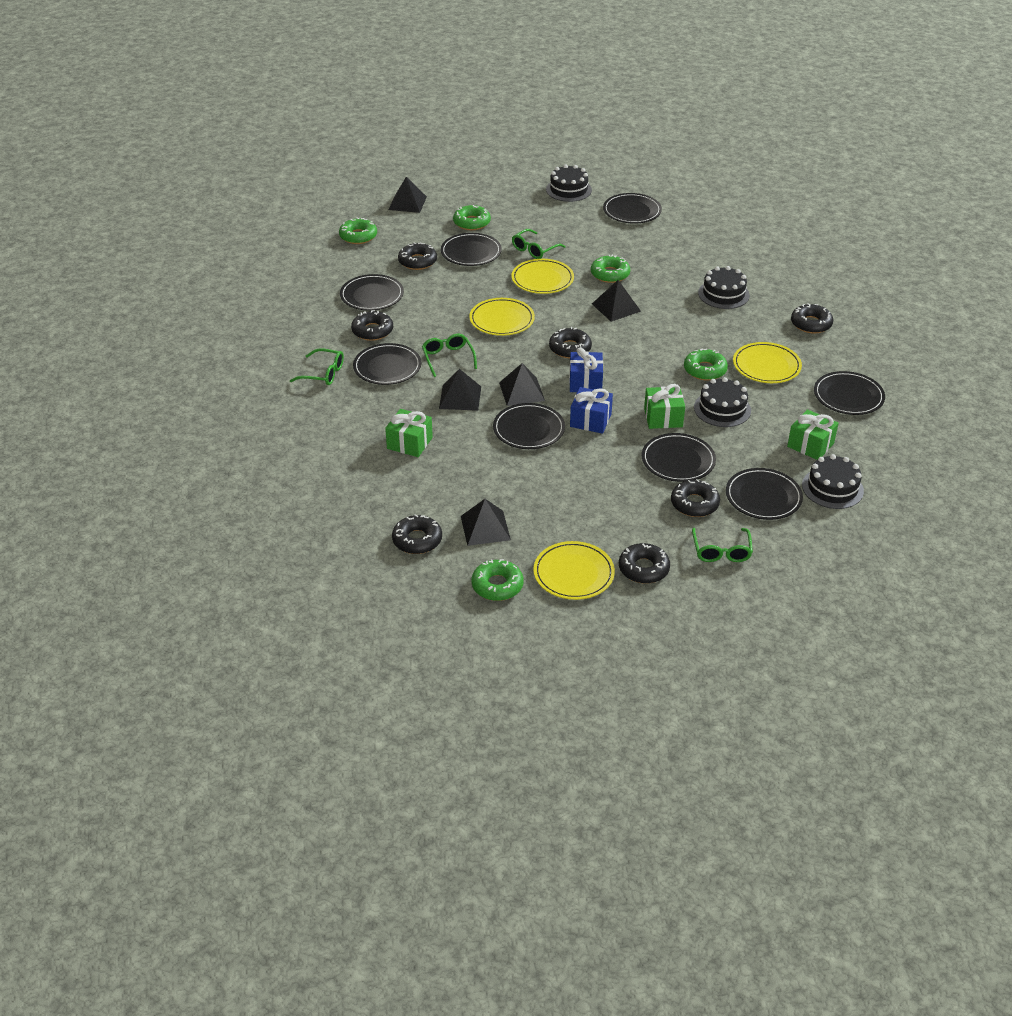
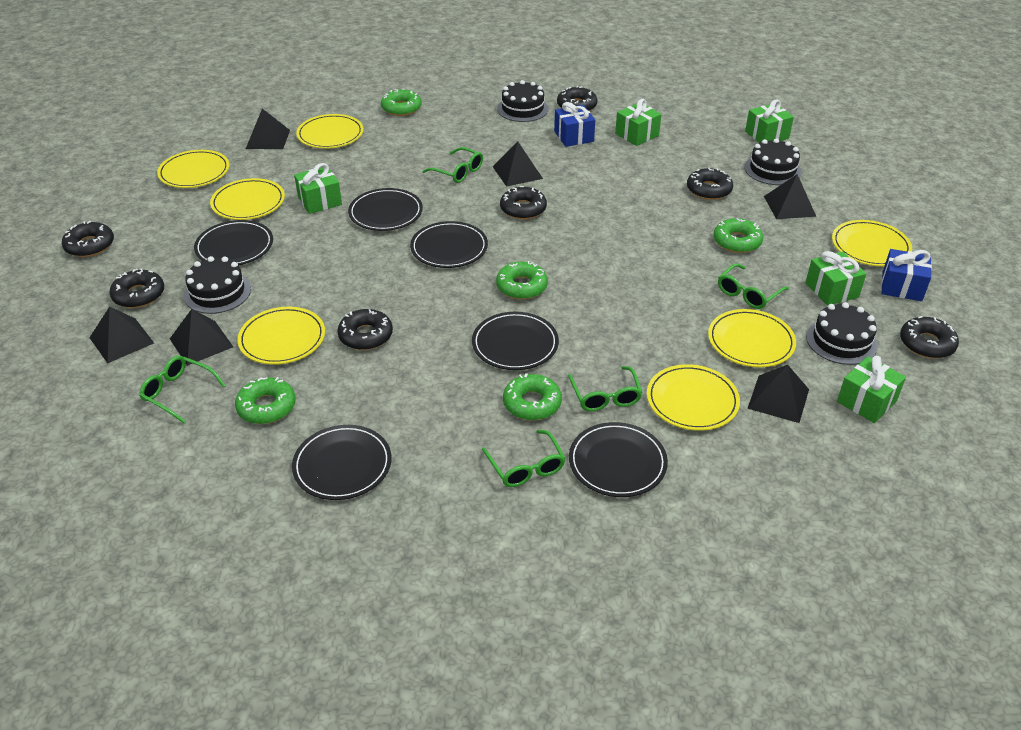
black plate: [340,274,404,310] [353,343,421,385] [441,233,502,266] [493,403,565,449] [603,193,662,224] [642,433,716,482] [726,468,803,520] [814,371,885,415] = 8 -> [194,220,273,265] [292,425,391,500] [348,188,423,231] [410,221,488,268] [472,312,559,370] [569,422,668,497] = 6
black pyramid: [388,177,427,213] [439,369,481,411] [461,499,511,546] [499,363,545,406] [592,280,641,322] = 5 -> [89,306,154,363] [170,309,233,366] [246,109,290,149] [493,141,543,187] [747,365,809,423] [764,174,816,219] = 6
green gift: [385,409,433,457] [644,384,685,429] [787,409,839,460] = 3 -> [294,163,342,214] [615,99,662,146] [745,99,794,143] [805,251,866,306] [837,356,906,423] = 5
green glasses: [290,348,344,385] [422,334,477,377] [512,229,565,259] [692,528,753,562] = 4 -> [139,356,226,423] [422,147,483,183] [482,430,566,487] [568,366,643,411] [718,263,789,309] = 5
yellow plate: [469,298,535,336] [511,259,574,294] [533,541,615,600] [733,342,802,383] = 4 -> [157,150,229,188] [210,178,285,220] [237,307,325,365] [296,114,364,149] [647,364,740,431] [708,309,796,367] [832,220,912,266] = 7

